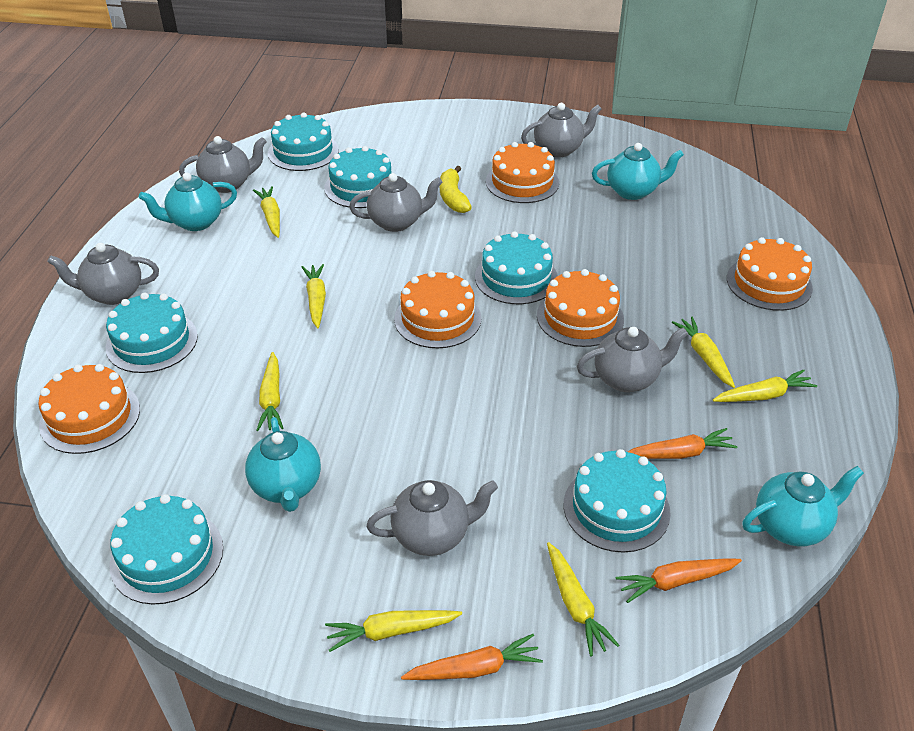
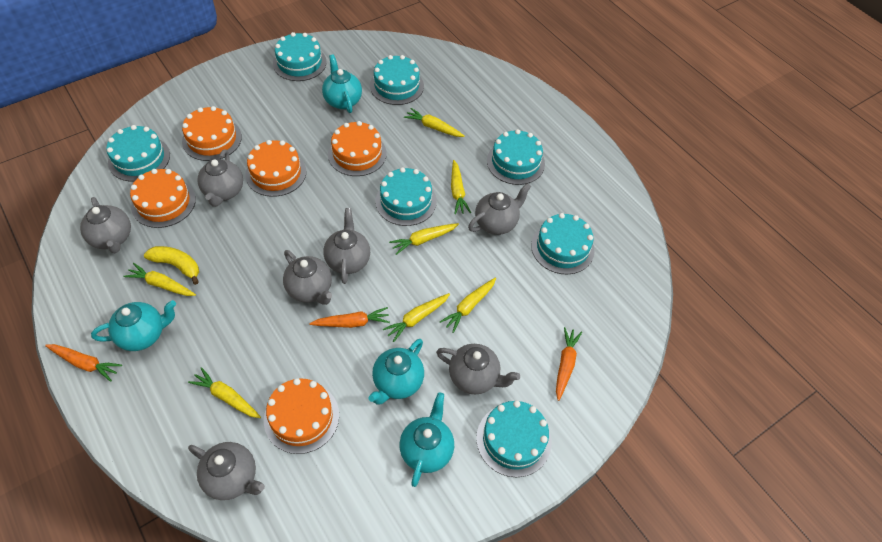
grey teapot: [47,243,159,305] [179,136,267,193] [349,173,443,232] [366,480,498,556] [521,103,602,157] [577,327,688,392] = 6 -> [80,197,131,253] [188,442,265,500] [197,149,243,207] [283,250,332,305] [323,208,370,284] [436,344,520,395] [468,183,531,235] = 7
turquoise cake: [105,292,198,373] [109,494,223,604] [268,112,339,171] [324,146,392,208] [475,231,558,304] [564,449,671,553] = 6 -> [106,125,170,182] [273,32,327,81] [370,55,424,105] [376,167,437,226] [476,401,551,477] [487,129,545,185] [531,213,595,274] = 7

